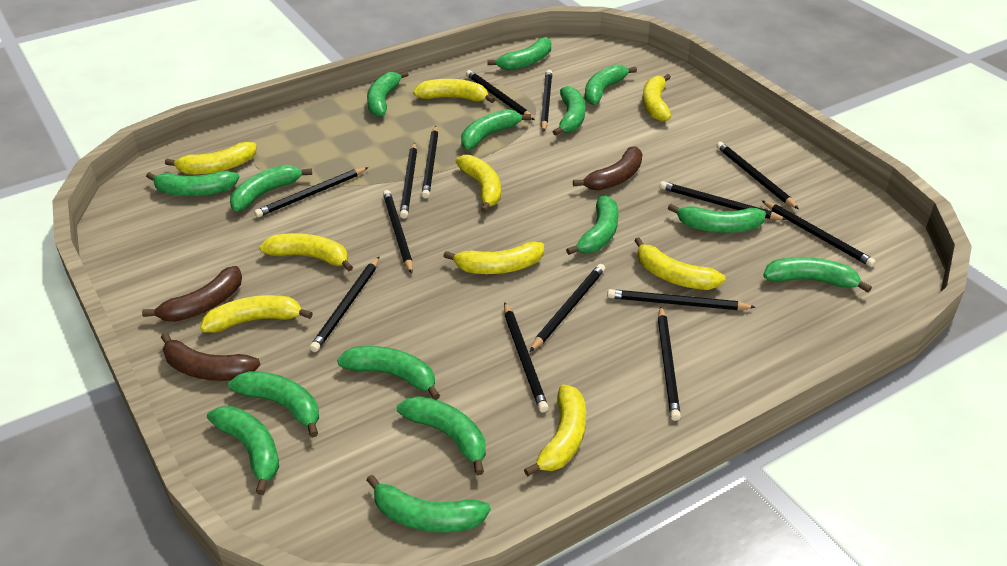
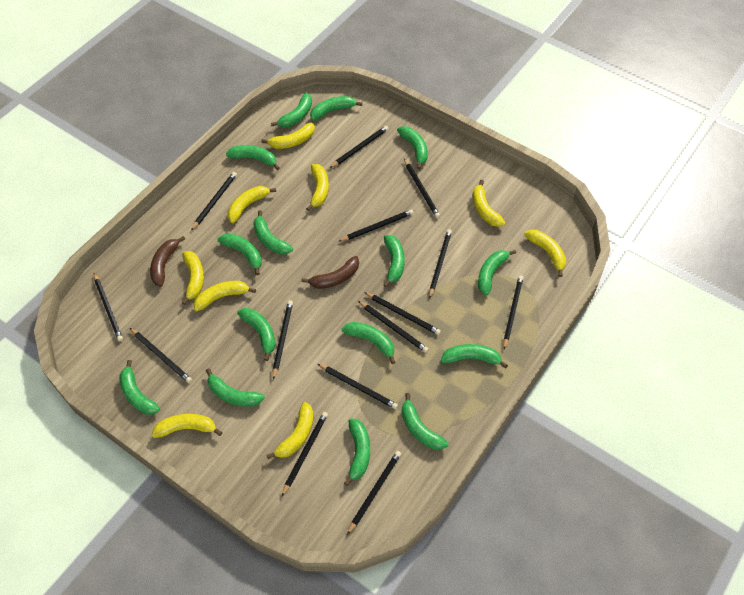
brown banana: [142,266,242,322] [161,333,260,381] [573,146,642,190] = 3 -> [150,236,185,287] [301,256,359,289] = 2

